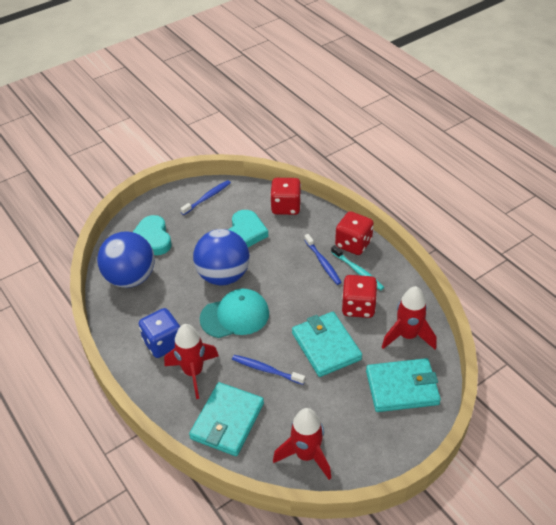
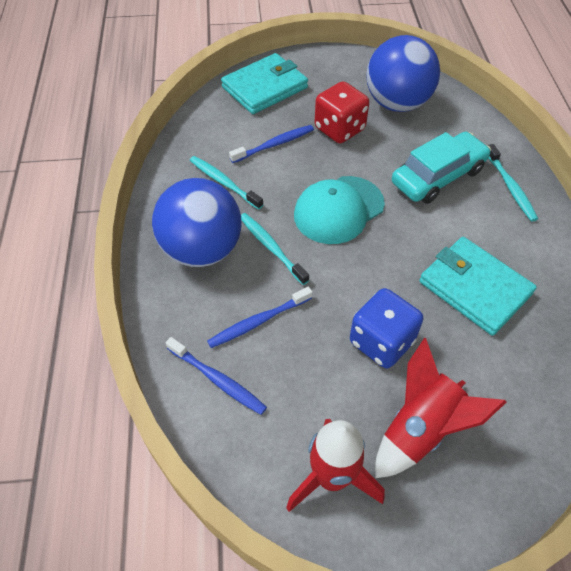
red dice: [270,178,301,215] [335,211,374,255] [342,275,377,318] = 3 -> [315,81,369,143] = 1
red rocket: [164,324,219,399] [273,408,331,480] [382,286,436,350] = 3 -> [286,419,385,512] [375,338,507,478] = 2
turquoise car: none = 0 -> [392,132,491,204] = 1
turquoise heart: [133,215,171,255] [228,210,268,247] = 2 -> none = 0
turquoise toothbrush: [331,245,384,290] = 1 -> [190,156,263,210] [241,213,309,285] [488,144,538,222] = 3
turquoise wallet: [189,382,264,456] [292,312,362,377] [366,358,441,412] = 3 -> [221,53,308,114] [419,237,537,335] = 2

